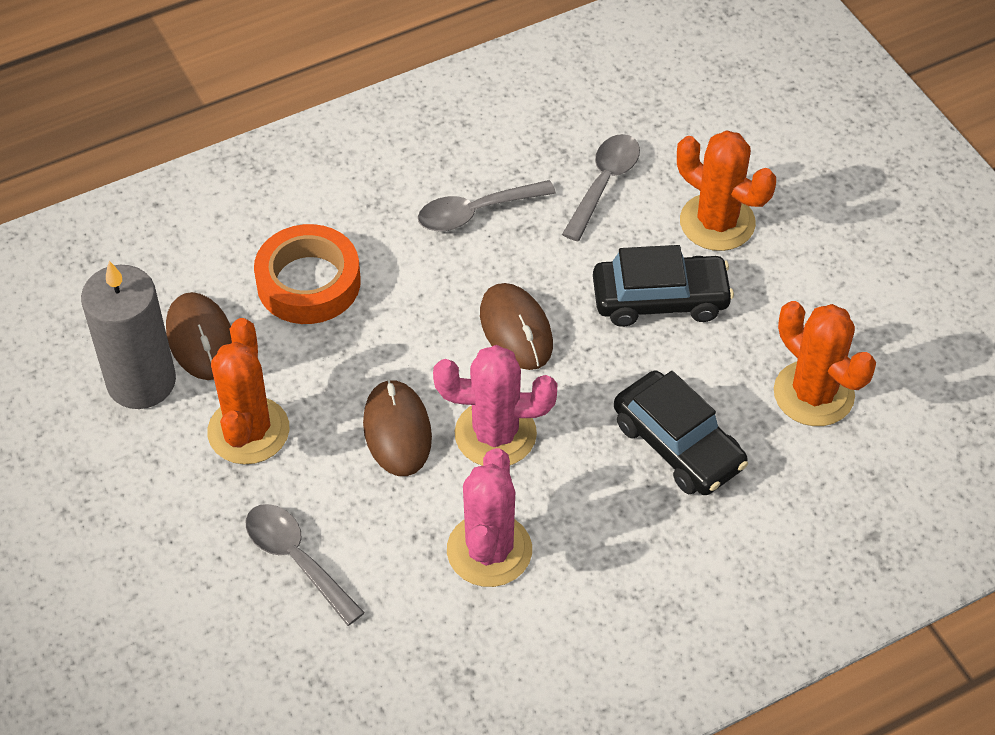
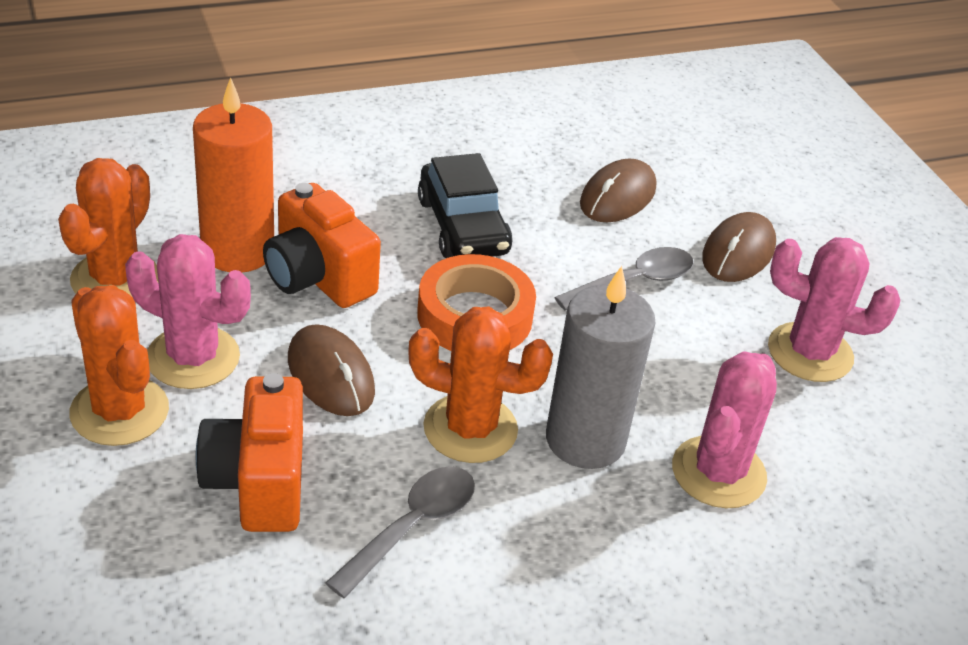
black car: [593,245,734,327] [614,371,748,495] = 2 -> [418,153,513,258] = 1
grey spoon: [246,504,365,626] [418,180,556,231] [562,134,640,241] = 3 -> [325,466,475,598] [554,247,694,310] = 2
orange camera: none = 0 -> [195,373,303,532] [263,183,381,308] = 2
orange candle: none = 0 -> [193,77,274,273] = 1
pink cactus: [433,345,557,466] [447,448,532,587] = 2 -> [125,234,251,389] [672,351,777,508] [768,237,900,382] = 3

